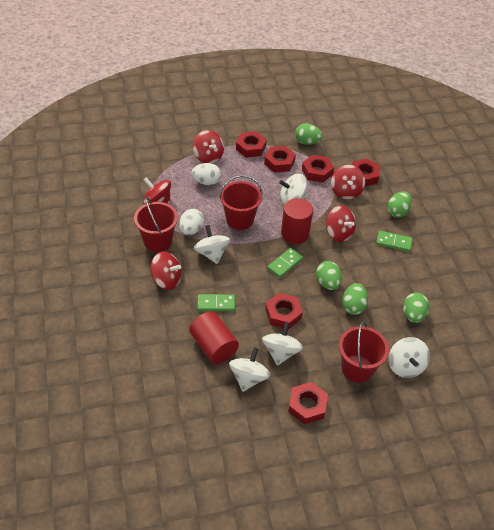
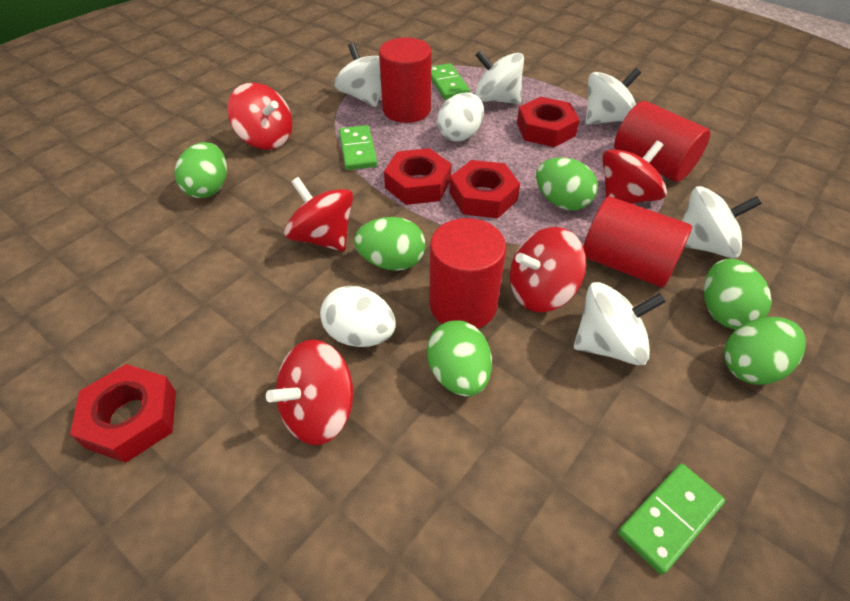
green egg: [295,123,322,145] [316,261,342,290] [342,283,368,315] [387,192,412,218] [403,293,429,323] = 5 -> [174,142,227,198] [354,217,425,271] [427,320,492,397] [536,157,598,210] [703,259,772,330] [724,317,806,385] = 6
red bucket: [134,196,178,252] [219,175,263,230] [339,321,389,383] = 3 -> none = 0
red cylinder: [189,311,239,364] [281,198,313,244] = 2 -> [379,38,432,123] [429,218,506,329] [583,196,692,287] [614,101,710,182] = 4
red nut: [236,131,267,158] [264,146,296,173] [265,293,303,329] [288,382,328,424] [302,155,334,183] [352,158,380,187] = 6 -> [70,364,176,463] [384,148,452,205] [450,160,520,218] [517,97,580,147] = 4

